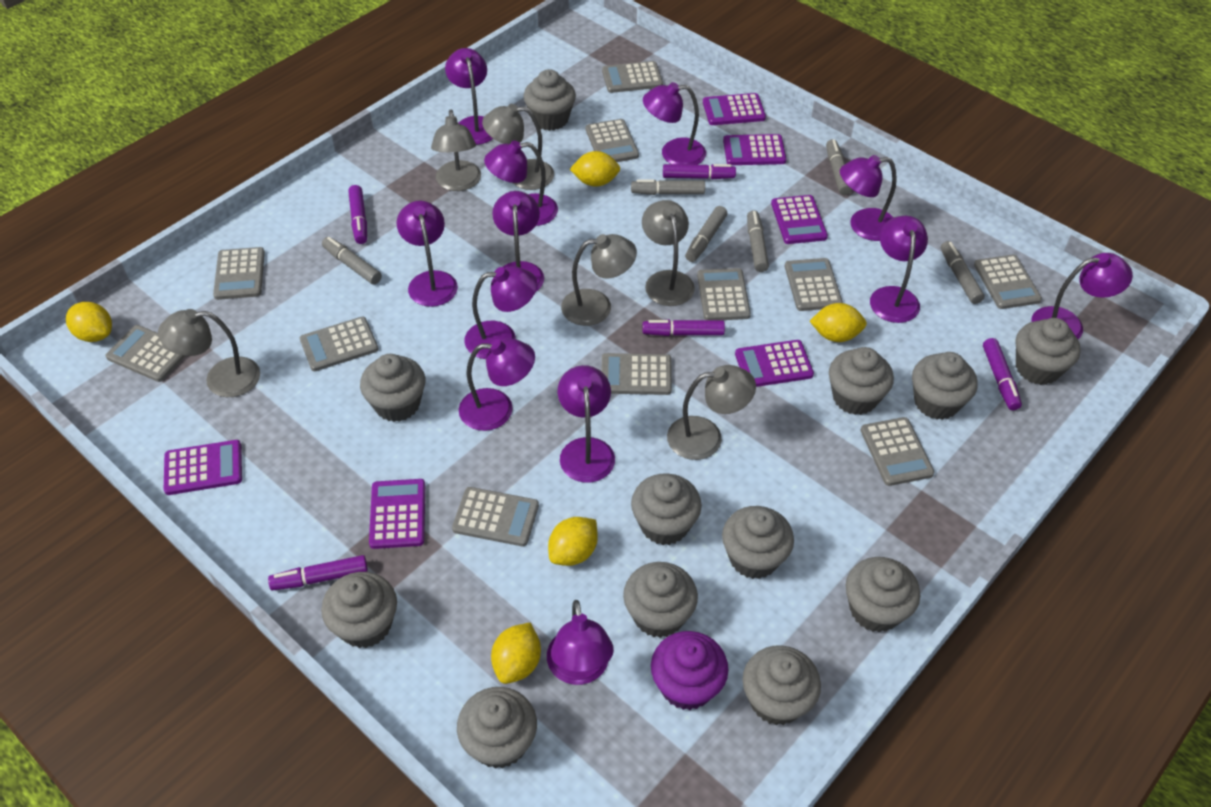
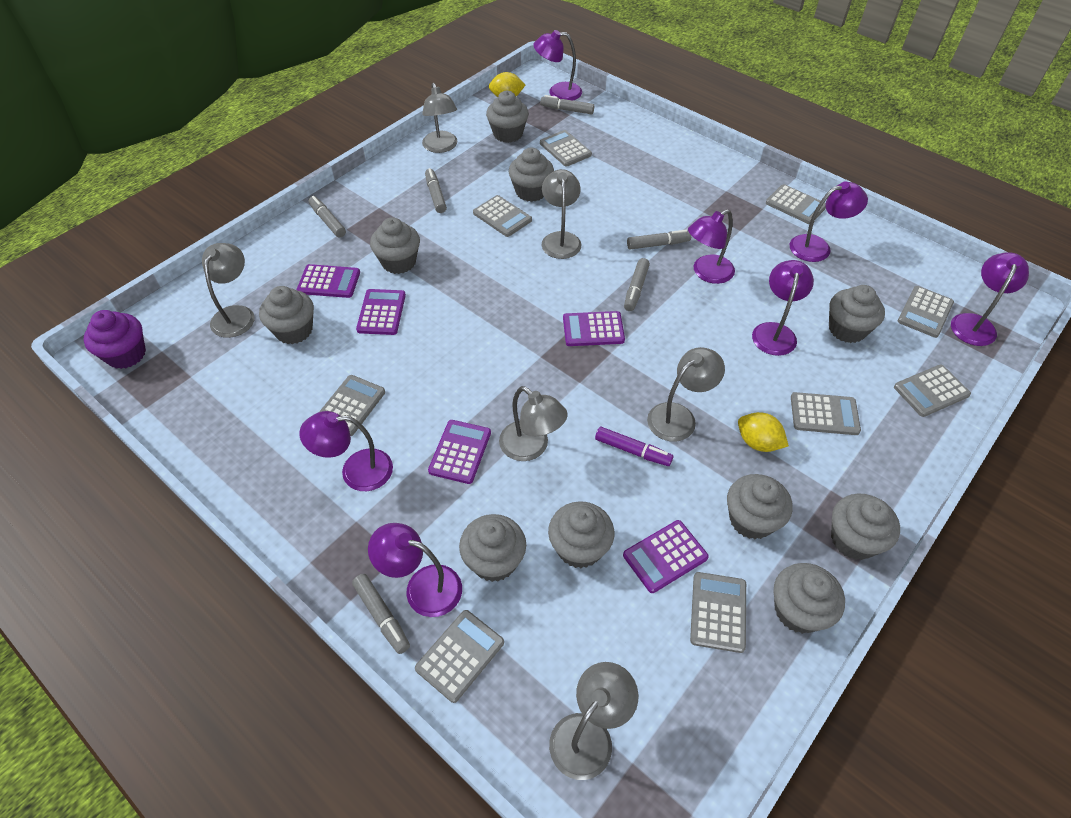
grey calculator: [105,325,185,382] [213,247,265,300] [300,316,378,371] [452,487,539,546] [586,119,639,162] [601,353,672,395] [602,61,663,93] [697,268,751,320] [785,258,843,311] [860,417,934,486] [974,255,1042,309] = 11 -> [319,375,385,436] [415,610,504,703] [473,195,532,237] [540,130,592,167] [690,572,746,653] [766,184,826,224] [791,392,861,435] [894,365,971,417] [898,286,954,338] = 9
grey cupcake: [321,572,397,648] [360,354,425,422] [457,687,537,769] [523,69,576,131] [623,562,698,638] [631,473,702,545] [722,506,794,579] [743,645,821,725] [829,347,894,415] [846,557,920,633] [912,352,978,420] [1016,318,1081,385] = 12 -> [259,286,314,344] [370,217,420,274] [459,514,526,582] [486,91,529,143] [509,147,554,202] [548,501,615,568] [727,474,793,539] [773,563,845,634] [829,285,885,343] [831,493,900,560] = 10
purple calculator: [164,440,242,495] [369,479,425,549] [703,93,766,125] [723,134,786,165] [735,340,814,387] [771,195,828,244] = 6 -> [297,264,360,298] [356,289,406,335] [428,420,491,484] [563,311,625,346] [623,520,709,593] = 5
purple lamp: [396,200,458,307] [445,48,493,145] [459,338,535,431] [464,266,537,359] [484,141,558,226] [492,191,544,292] [547,600,614,685] [558,365,615,483] [643,82,706,165] [840,155,897,241] [870,216,928,323] [1031,253,1133,339] = 12 -> [299,411,393,491] [368,523,462,617] [533,30,582,101] [688,209,735,284] [752,260,814,356] [789,181,868,262] [951,252,1029,346] = 7
purple marker: [268,555,368,591] [348,185,367,244] [642,319,725,336] [663,164,736,179] [983,338,1022,410] = 5 -> [595,427,673,466] = 1
yellow lemon: [66,302,112,342] [491,622,541,684] [548,517,598,566] [570,151,620,187] [810,303,867,342] = 5 -> [489,72,525,97] [738,412,789,452] = 2

